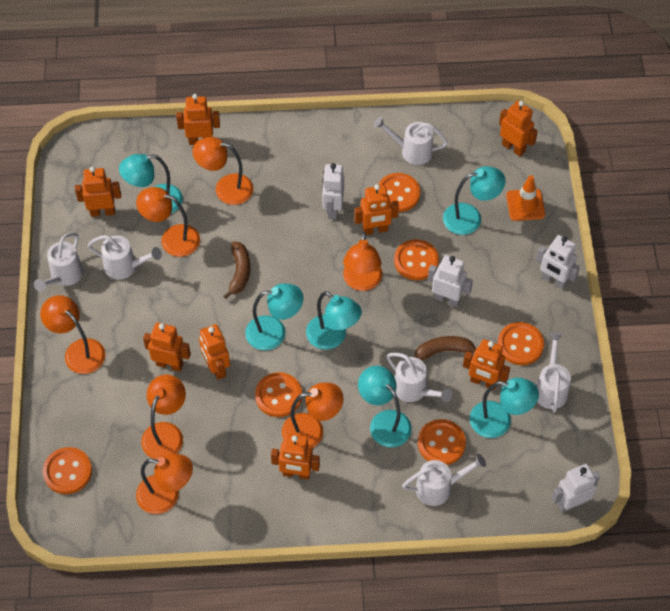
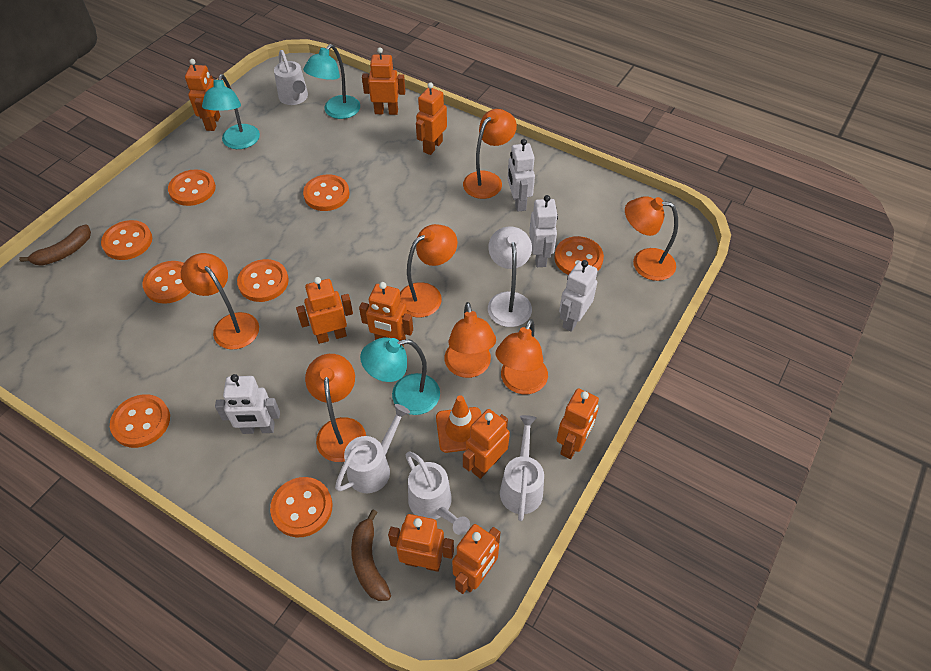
orange button: [43,447,92,494] [255,372,302,417] [378,173,420,212] [394,239,439,280] [418,419,466,465] [498,322,544,365] = 6 -> [101,220,152,260] [110,394,170,448] [142,261,190,304] [168,169,216,206] [237,259,289,302] [270,477,332,537] [303,174,350,211] [554,236,604,275] = 8
orange robot: [75,166,121,217] [143,322,191,372] [176,94,220,145] [199,324,230,380] [271,434,320,480] [354,184,399,235] [463,339,510,390] [499,101,538,157] = 8 -> [185,59,220,131] [296,277,353,344] [359,282,413,346] [362,47,405,115] [388,514,454,572] [416,82,447,155] [452,524,500,594] [463,409,510,479] [557,388,599,459] = 9
turquoise lamp: [119,154,183,214] [245,283,303,350] [306,291,362,350] [358,366,412,447] [443,166,505,235] [470,378,539,438] = 6 -> [202,74,260,149] [303,44,360,119] [360,338,440,415] = 3
white lamp: none = 0 -> [488,226,532,327] = 1
white watering can: [34,233,83,292] [87,235,162,280] [374,117,448,165] [386,353,452,402] [402,454,486,506] [536,332,571,413] = 6 -> [274,50,308,105] [335,404,410,493] [405,452,470,535] [500,415,544,521] = 4

